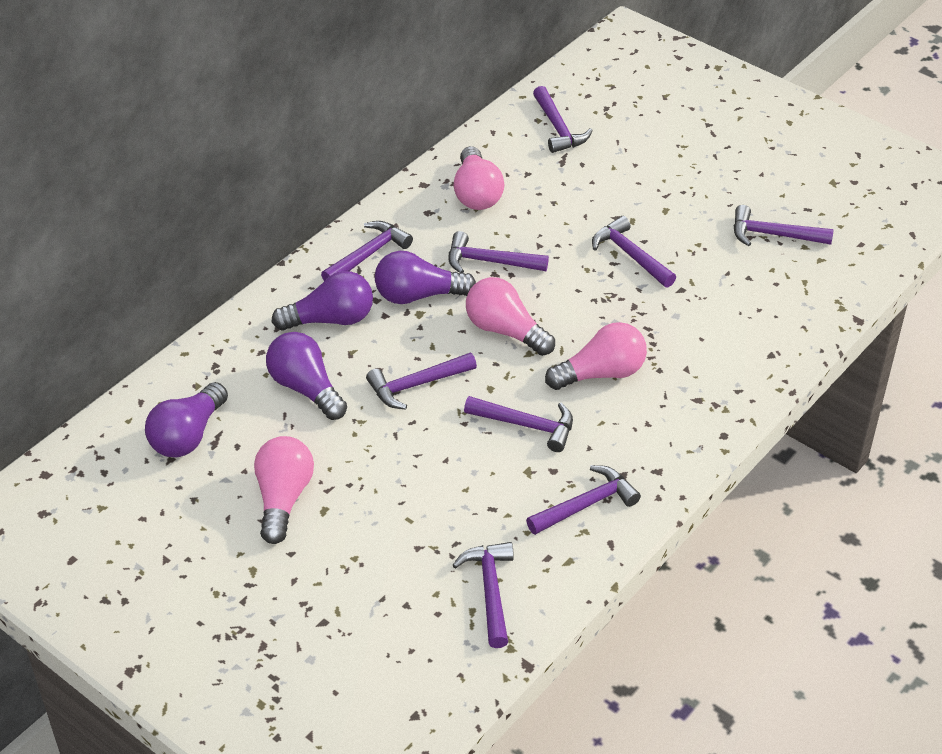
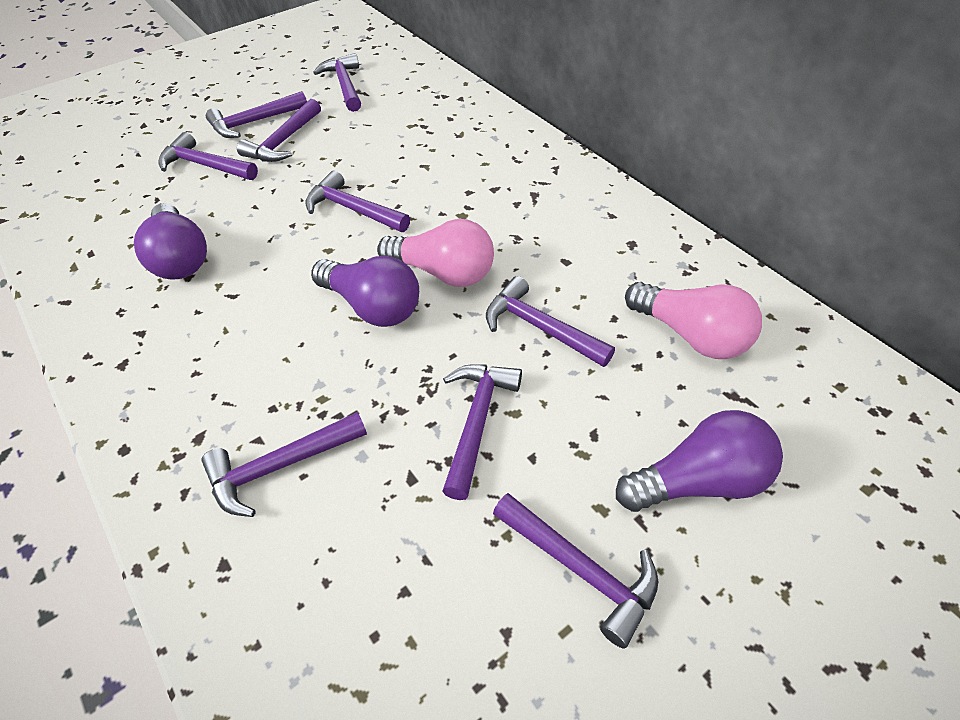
pink light bulb: [254,436,314,544] [454,146,504,210] [466,277,555,356] [545,322,647,390] = 4 -> [377,219,494,287] [625,282,762,359] = 2
purple light bulb: [145,382,228,458] [266,332,347,420] [272,271,373,331] [375,251,476,304] = 4 -> [134,203,207,280] [311,256,419,327] [616,410,783,512] = 3

